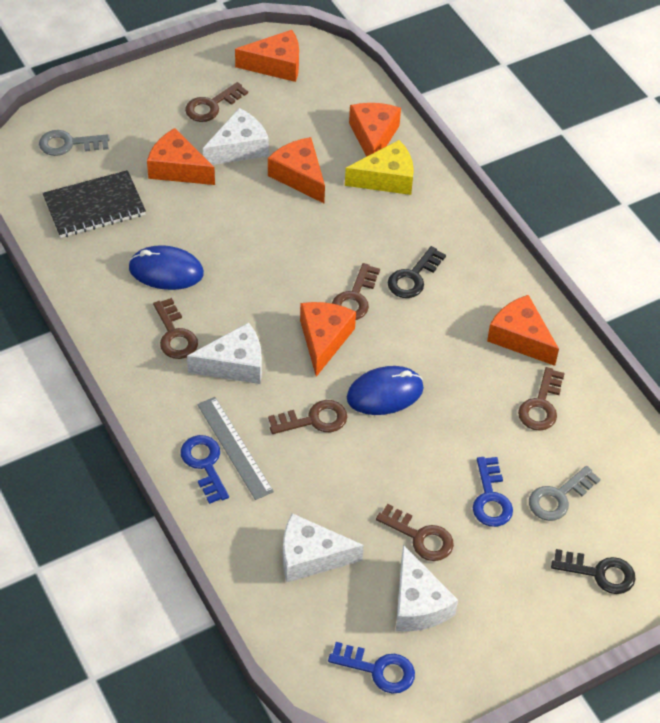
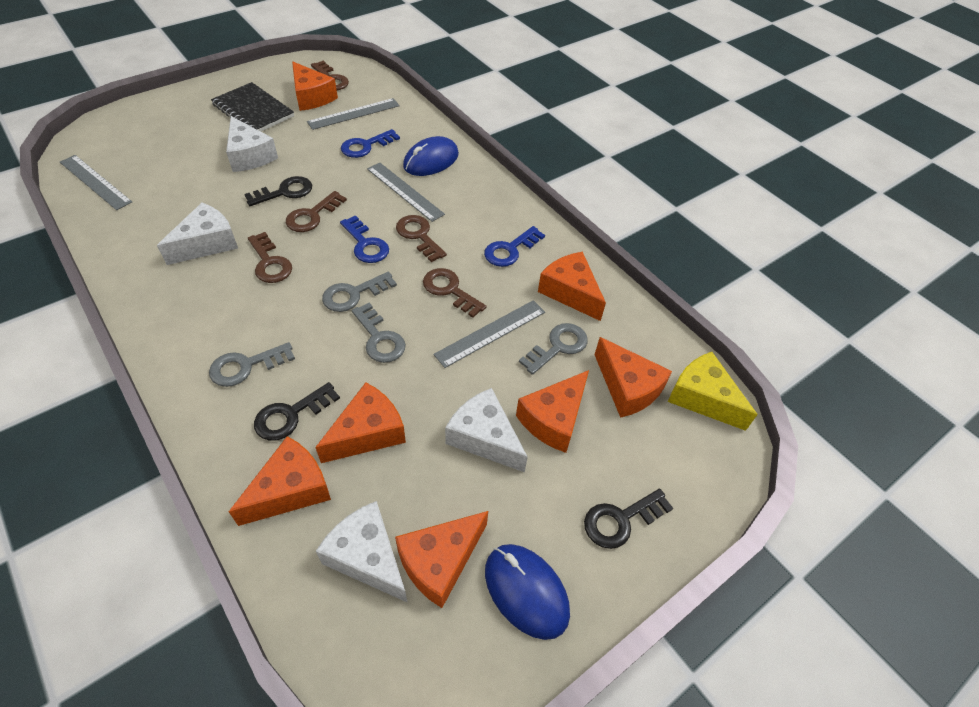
black key: [387,246,446,298] [551,549,636,594] = 2 -> [244,176,312,206] [254,382,340,441] [584,489,673,549] = 3
brown key: [153,298,198,359] [185,82,248,122] [268,400,347,434] [332,263,380,320] [376,504,454,561] [518,367,565,431] = 6 -> [248,232,292,283] [286,191,347,232] [311,61,349,90] [396,215,447,262] [423,268,487,318] = 5
grey key: [39,130,110,156] [529,466,601,521] = 2 -> [209,342,295,387] [322,272,397,312] [352,303,406,363] [519,323,588,375] = 4
grey ruler: [197,397,274,500] = 1 -> [60,155,132,210] [307,98,400,130] [367,163,445,222] [433,300,545,368] = 4
orange cheese: [147,128,215,185] [235,30,299,82] [268,137,325,203] [300,302,356,377] [349,103,401,157] [487,295,559,366] = 6 -> [229,436,331,526] [292,62,338,111] [315,383,406,463] [395,511,488,608] [516,370,589,453] [538,252,606,321] [595,337,672,418] = 7

